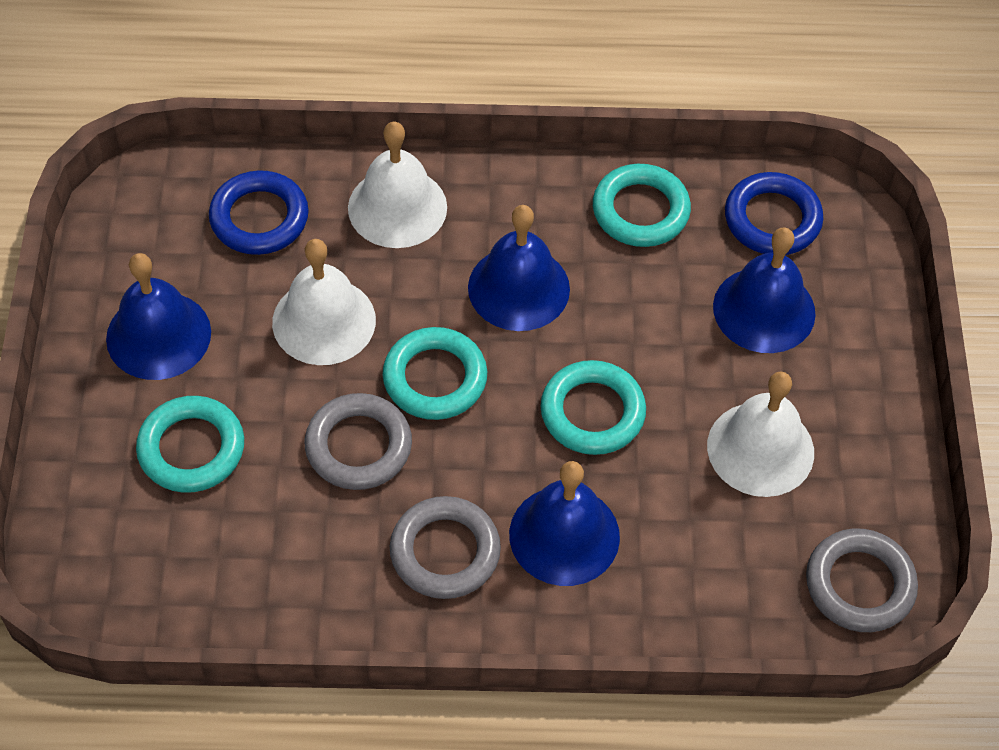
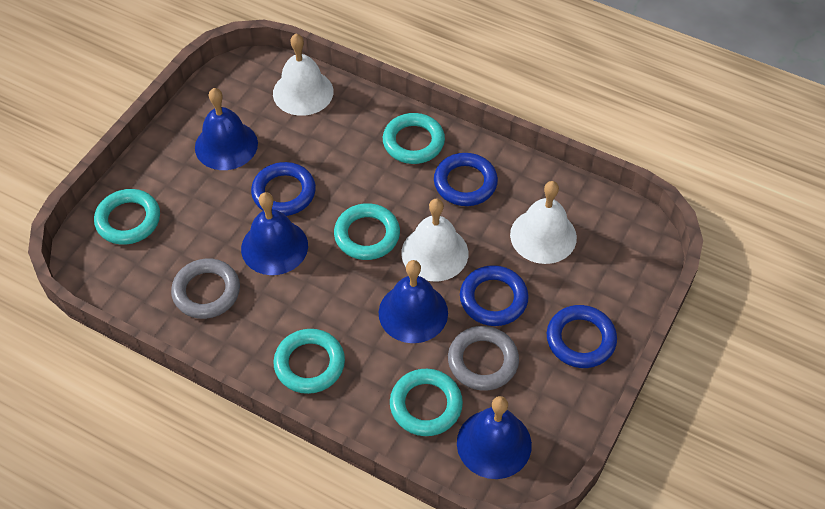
blue ring: [209,170,309,255] [725,172,823,255] = 2 -> [251,162,316,216] [434,153,498,206] [460,265,529,326] [547,305,617,368] = 4
grey ring: [305,393,412,490] [390,496,501,599] [806,529,918,632] = 3 -> [171,259,240,319] [448,326,519,391] = 2
turquoise ring: [136,396,244,493] [383,327,487,420] [541,360,646,455] [593,164,691,247] = 4 -> [94,189,160,245] [273,329,345,394] [334,203,400,260] [383,113,445,164] [390,369,463,436] = 5

